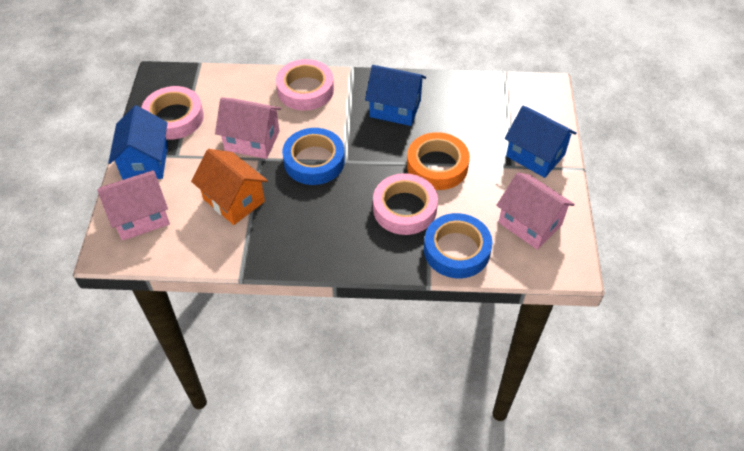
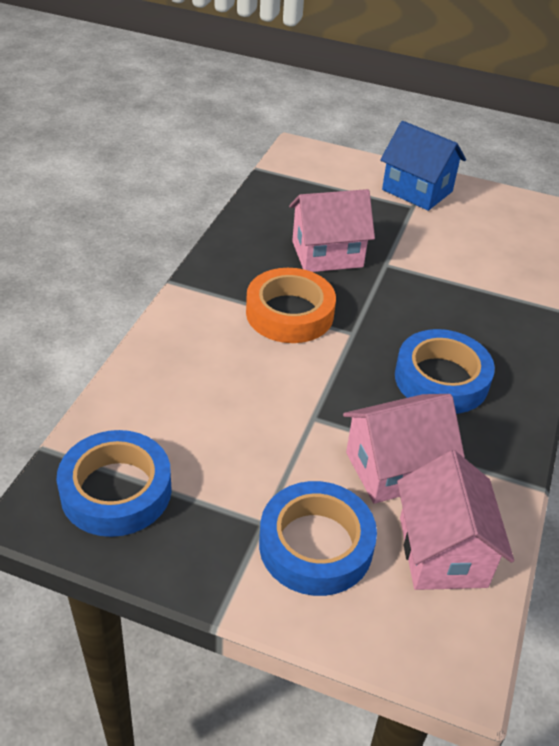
blue house: [108,105,168,180] [365,65,426,126] [505,106,577,178] = 3 -> [380,121,466,211] = 1
blue tape: [282,128,345,185] [424,213,492,278] = 2 -> [57,430,172,537] [259,481,377,596] [395,329,495,414] = 3
orange house: [191,149,268,225] = 1 -> none = 0
pink tape: [141,86,204,140] [276,59,334,111] [373,173,438,235] = 3 -> none = 0

